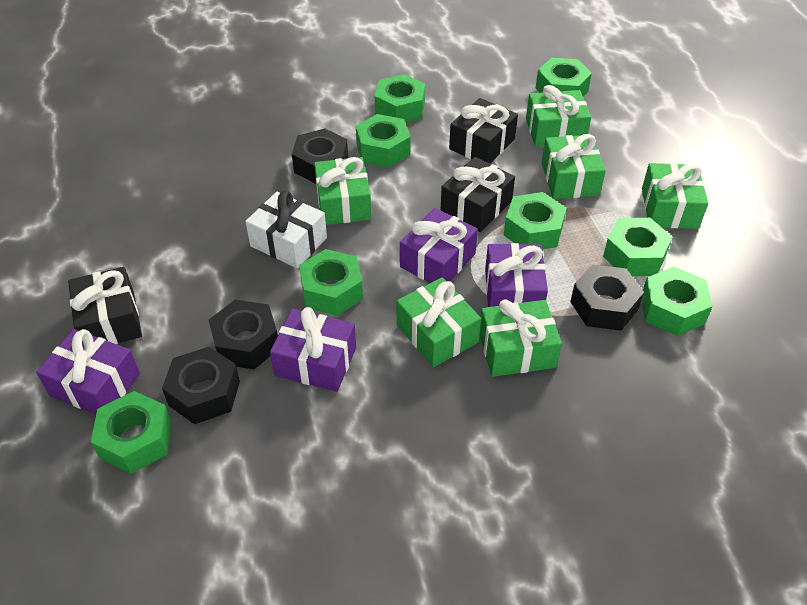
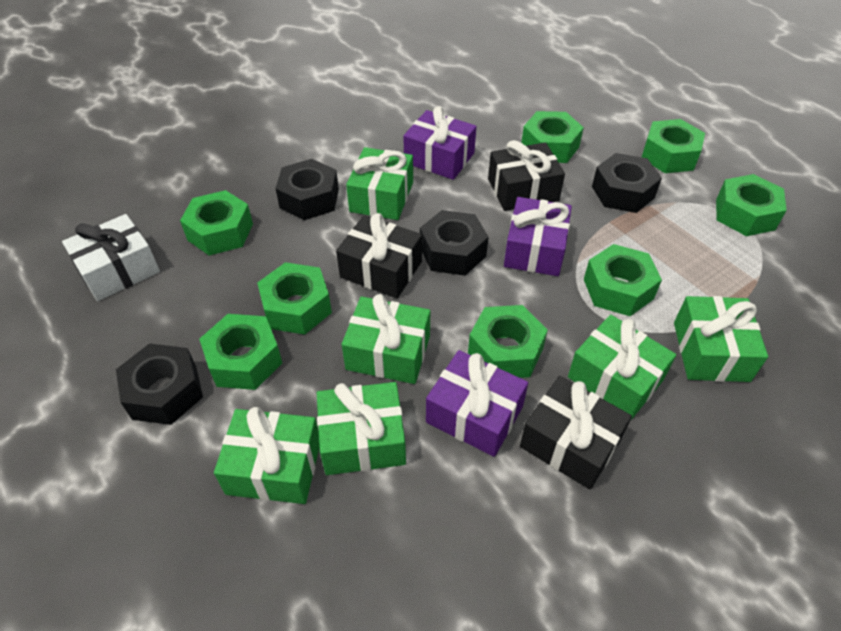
purple gift: [36,329,140,414] [270,307,356,392] [400,208,478,283] [485,243,548,307] = 4 -> [403,106,477,180] [426,350,528,457] [504,197,572,276] = 3

